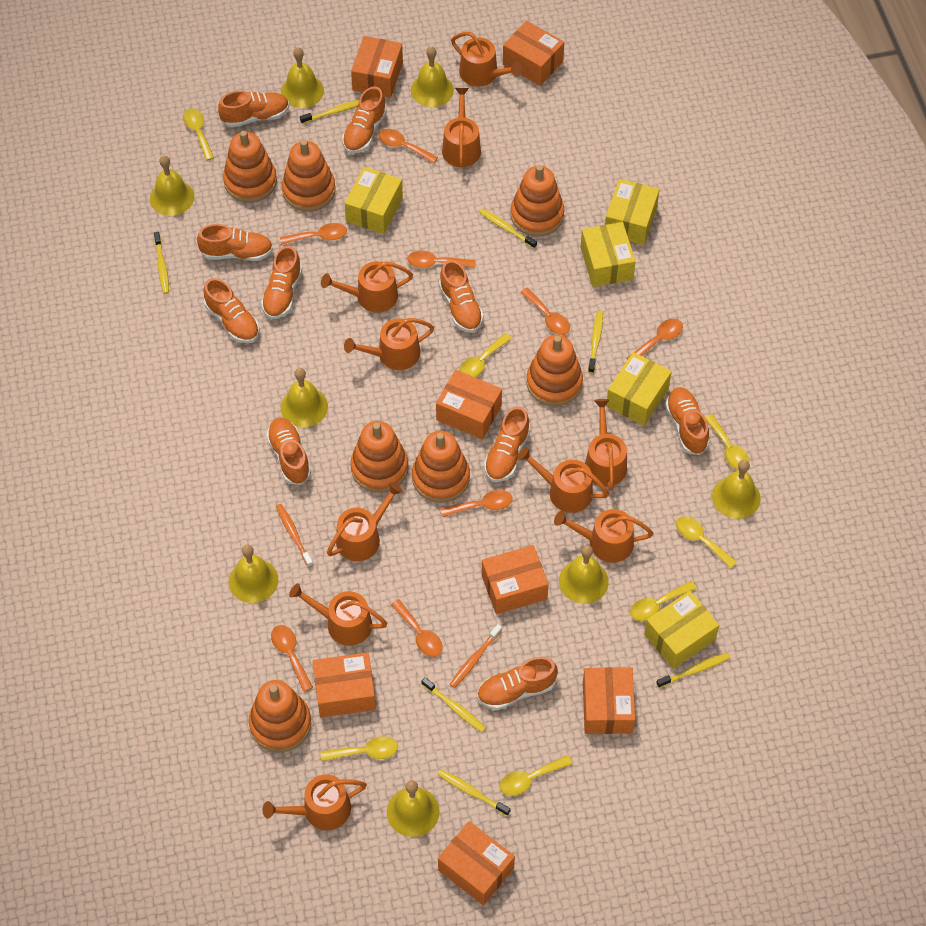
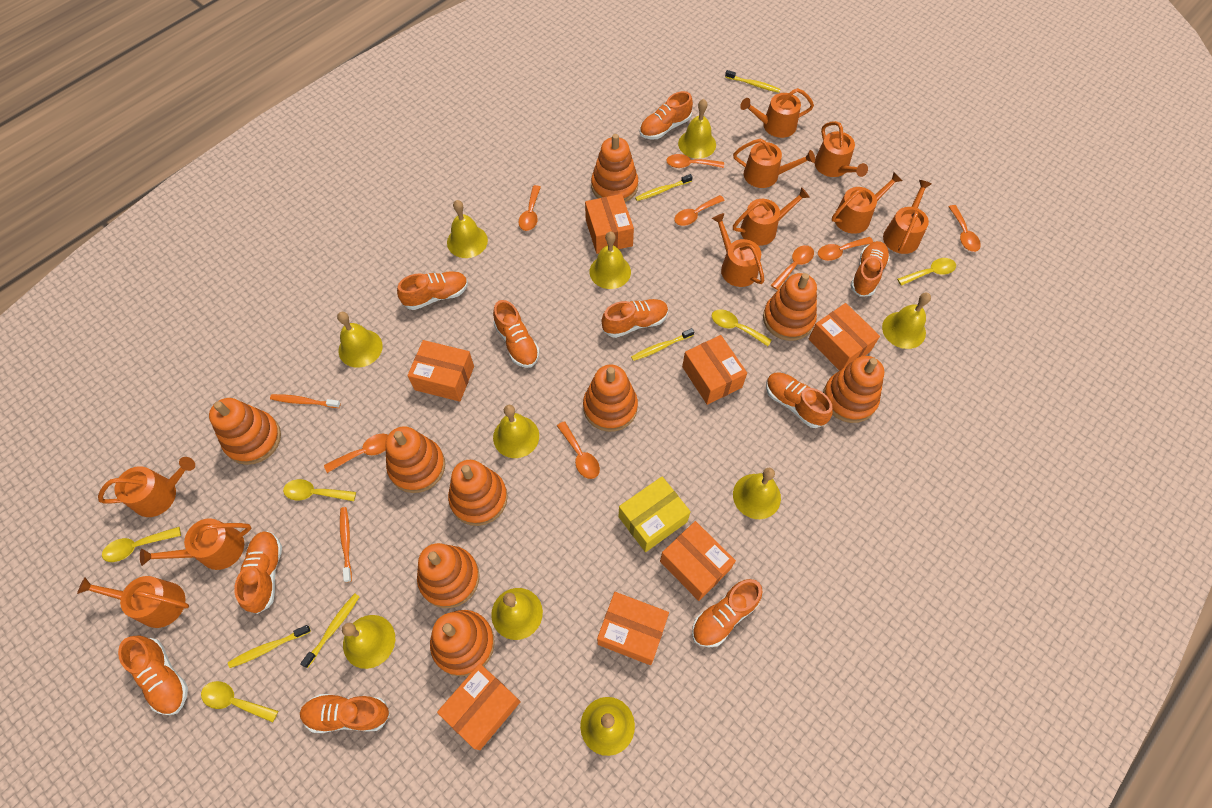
orange stacking toy: [223,131,277,203] [249,680,311,752] [282,140,336,212] [350,421,408,493] [412,431,470,503] [510,165,564,237] [527,335,583,406] = 7 -> [209,398,281,465] [385,426,445,493] [417,543,480,608] [430,610,495,676] [448,460,508,526] [583,365,638,432] [591,134,638,202] [763,273,817,341] [823,356,884,423] = 9
yellow bell: [150,155,194,216] [229,544,279,603] [281,47,324,108] [281,368,328,427] [387,780,440,837] [411,46,454,107] [559,545,609,604] [712,460,761,519] = 8 -> [337,312,383,368] [342,615,395,669] [447,200,488,258] [491,588,543,640] [493,405,539,458] [580,697,635,756] [589,232,631,289] [678,99,716,159] [733,468,781,519] [882,293,931,349] = 10
yellow box: [345,167,403,234] [580,222,636,287] [605,179,659,245] [606,352,672,426] [644,591,719,669] = 5 -> [619,476,691,552] = 1
yellow spoon: [183,108,214,161] [320,736,398,761] [459,333,512,377] [500,755,573,796] [630,581,697,621] [676,516,737,568] [705,414,749,470] = 7 -> [102,527,181,562] [201,681,278,722] [283,479,356,501] [712,309,772,346] [897,258,956,286] = 5
yellow toothbrush: [154,232,169,294] [300,100,359,124] [421,677,486,732] [438,770,511,816] [479,208,537,249] [588,311,603,373] [656,653,730,688] = 7 -> [228,625,311,668] [300,594,360,668] [631,328,694,361] [635,174,693,201] [725,70,781,93] = 5

